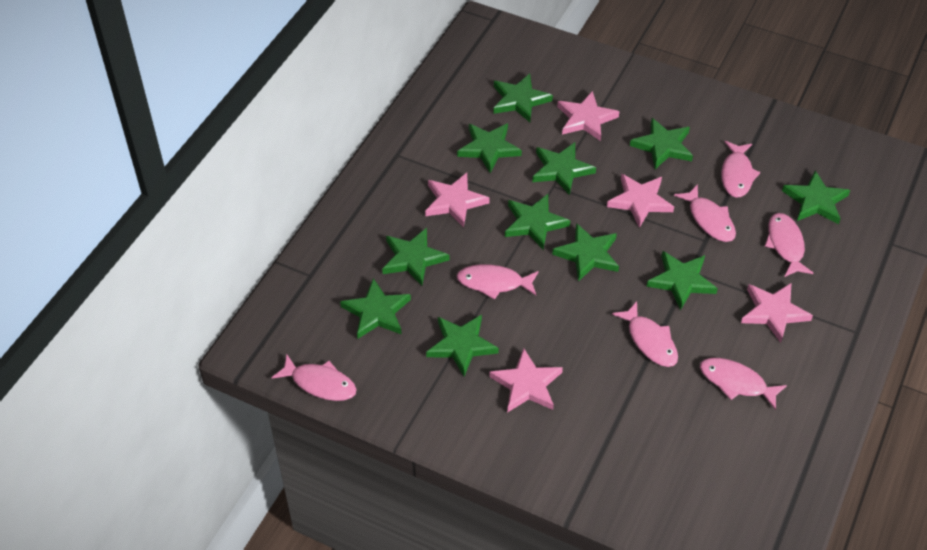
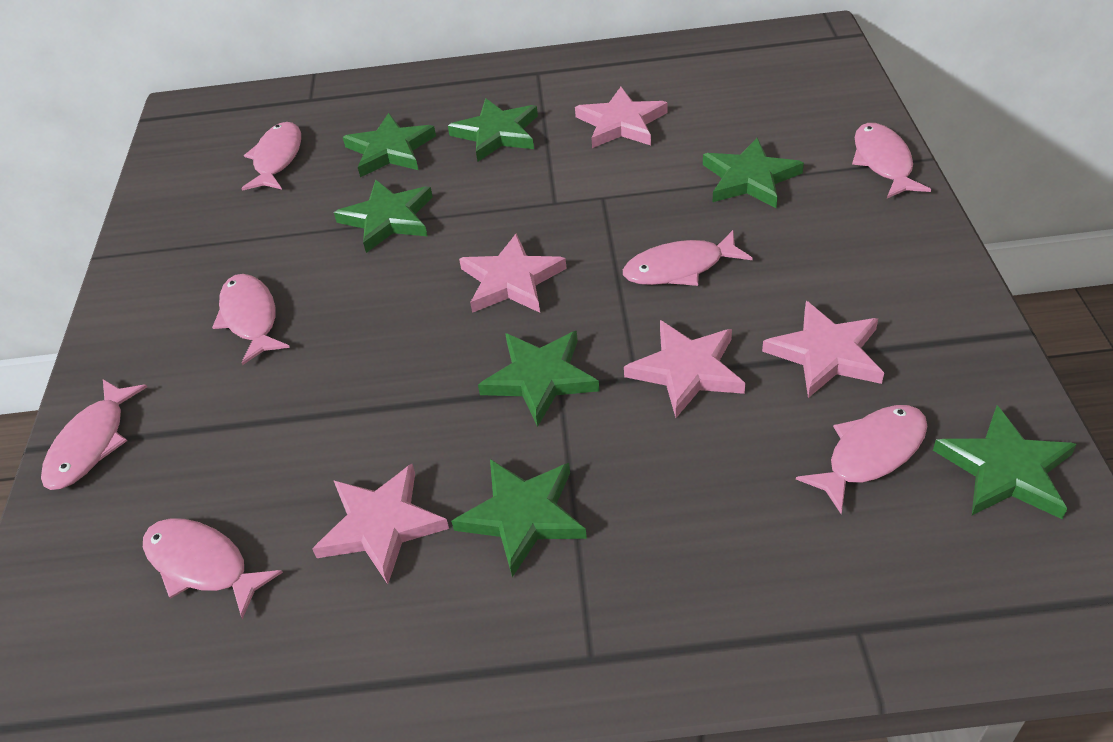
green star: [340,278,411,339] [382,228,449,286] [426,315,499,376] [457,123,522,173] [493,74,553,122] [505,194,570,250] [532,142,596,195] [552,223,619,282] [630,118,693,169] [646,251,718,310] [782,170,850,224] = 11 -> [334,179,433,253] [343,113,436,177] [448,98,538,162] [451,459,587,577] [478,331,600,427] [703,137,804,208] [933,405,1077,519] = 7

